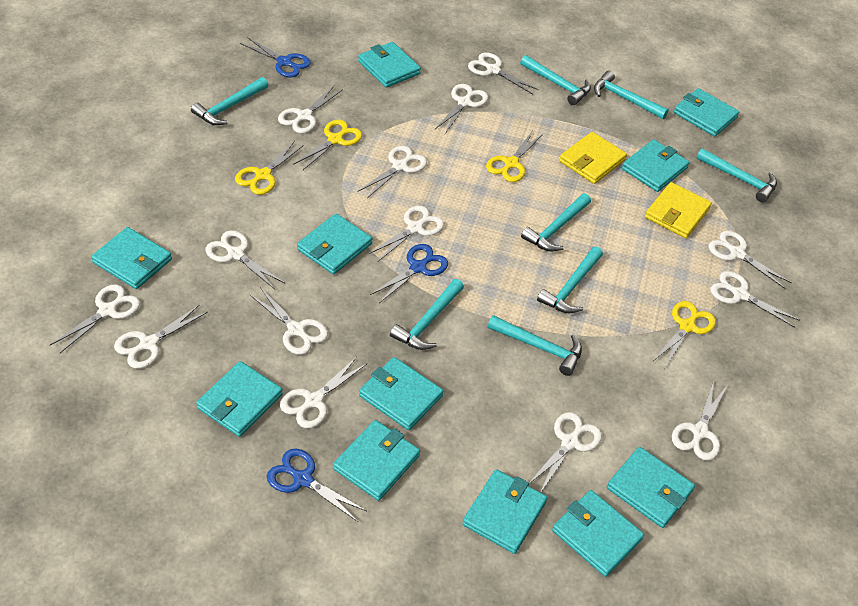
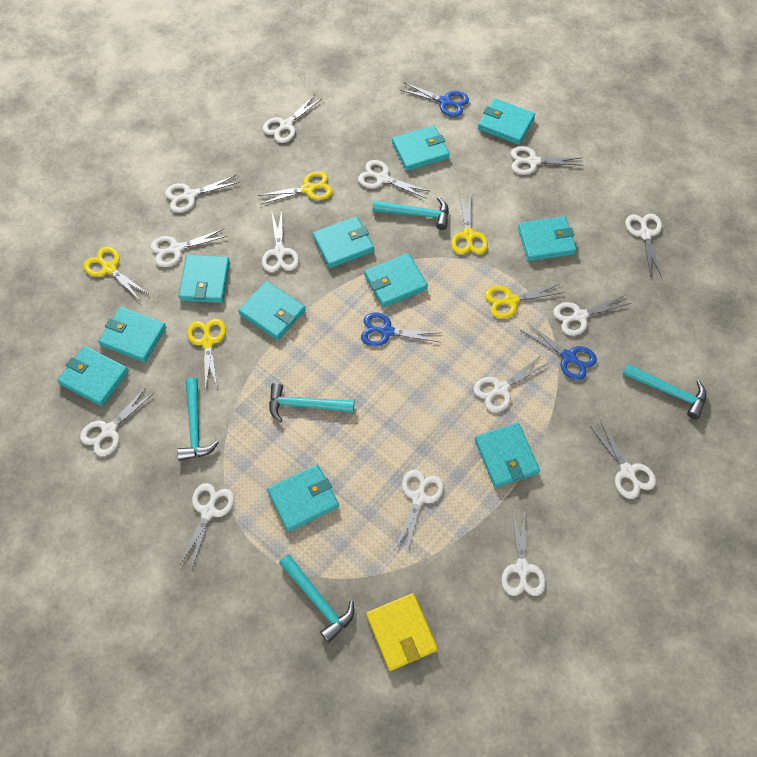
turquoise hammer: [191,77,268,125] [390,279,464,350] [487,315,582,376] [520,55,591,105] [521,193,591,251] [537,247,603,313] [594,71,669,119] [696,148,777,203] = 8 -> [177,378,219,461] [269,383,354,422] [279,554,354,643] [372,197,449,230] [622,363,707,419] = 5
yellow scissors: [235,141,304,195] [293,120,362,171] [486,131,543,182] [653,301,716,369] = 4 -> [83,246,148,299] [187,319,226,391] [258,171,333,204] [451,193,488,254] [485,284,564,319] = 5
yellow wallet: [559,132,627,184] [645,182,712,238] = 2 -> [366,593,438,671] = 1

